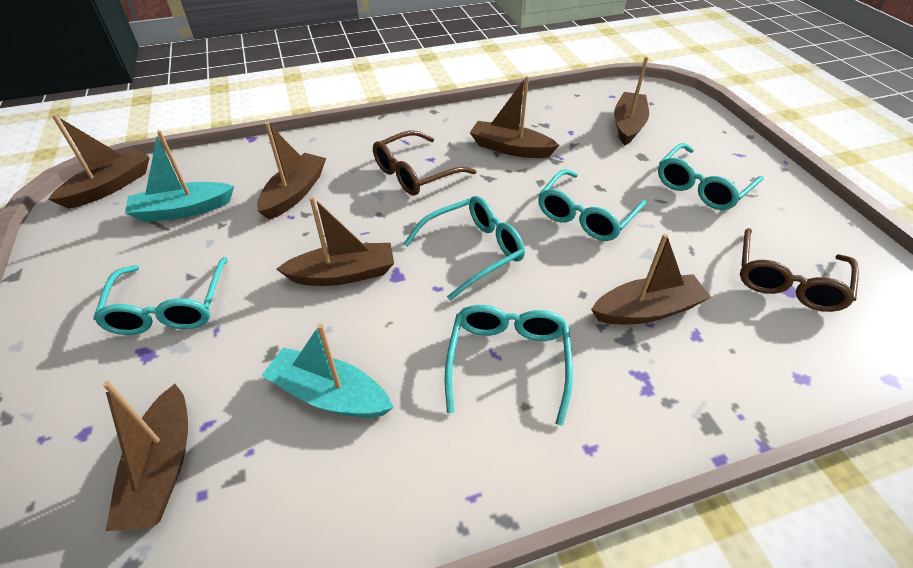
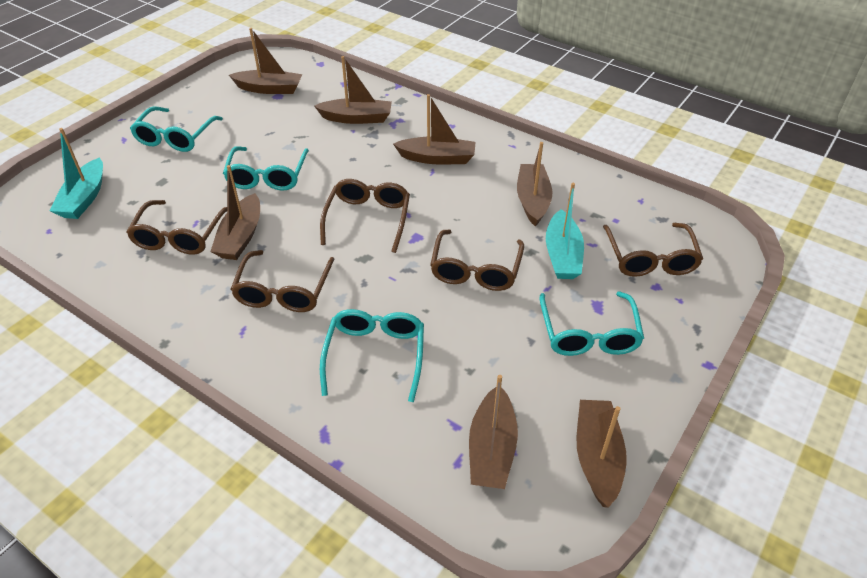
brown glasses: [373,130,476,196] [740,228,859,312] = 2 -> [126,200,227,254] [230,250,335,312] [320,179,410,253] [430,229,524,291] [603,223,703,277] = 5
turquoise glasses: [93,257,228,335] [403,196,525,301] [445,305,573,426] [538,169,647,241] [658,143,764,210] = 5 -> [130,106,223,152] [223,146,309,191] [320,309,424,402] [540,291,644,356] = 4

